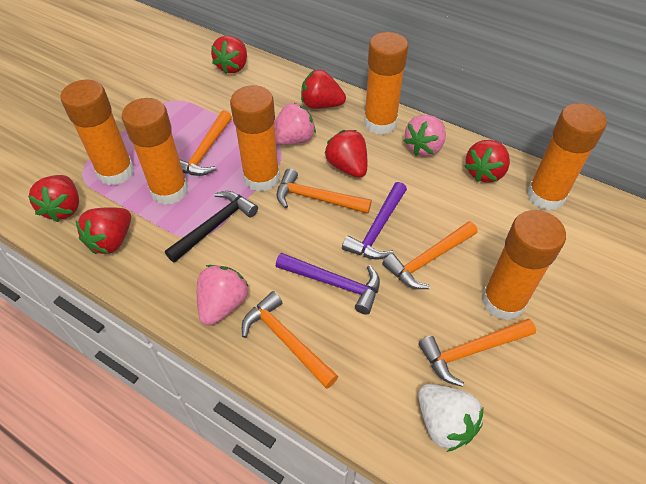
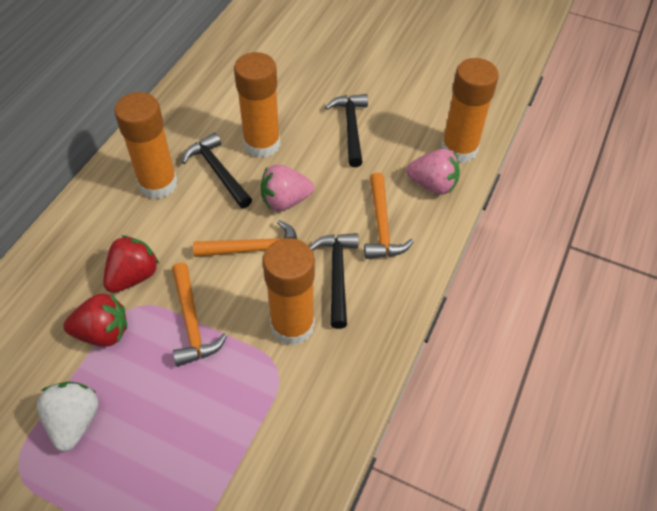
black hammer: [165,191,258,263] = 1 -> [182,133,252,208] [310,233,358,329] [325,94,368,167] = 3
orange glue stick: [60,79,134,185] [122,98,188,205] [230,85,280,192] [364,32,408,135] [482,210,566,320] [527,103,607,210] = 6 -> [114,92,178,199] [234,52,280,158] [263,238,315,345] [441,58,499,163] = 4
orange hammer: [179,110,232,176] [242,291,338,389] [277,168,372,214] [383,221,477,289] [419,318,536,387] = 5 -> [172,263,227,367] [193,220,297,257] [364,173,414,259] = 3
pink strawberry: [197,265,249,326] [274,102,316,145] [404,115,446,156] = 3 -> [261,165,314,211] [406,149,460,195] = 2
purple hammer: [276,253,380,315] [342,182,407,260] = 2 -> none = 0
red strawberry: [28,175,79,222] [76,207,131,254] [211,36,247,74] [301,69,346,109] [324,130,367,178] [465,140,510,182] = 6 -> [63,293,127,347] [103,235,159,293] = 2

